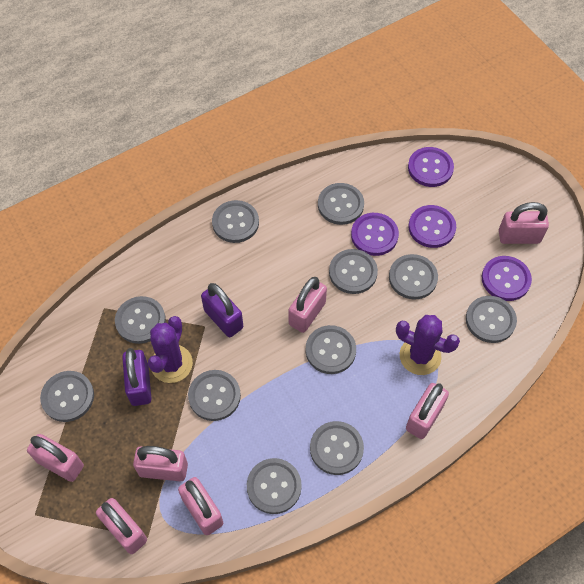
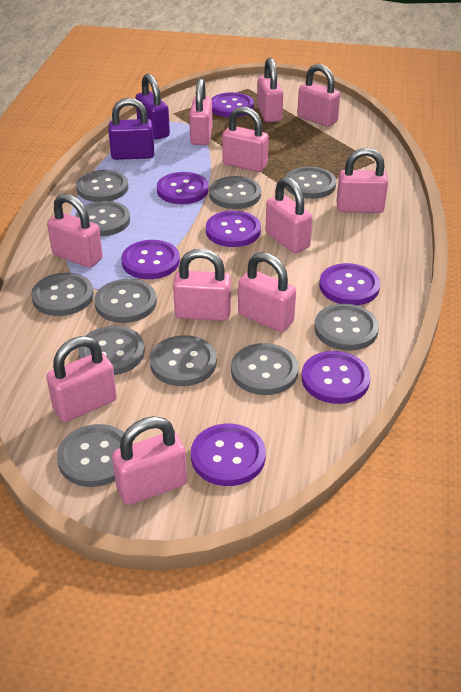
pink padlock: [27,434,84,482] [96,498,147,554] [133,446,188,481] [178,477,223,535] [288,277,327,333] [406,383,449,439] [499,202,549,244] = 7 -> [46,336,117,422] [47,194,103,268] [112,416,187,505] [173,249,231,321] [189,78,213,145] [222,107,269,172] [238,252,296,332] [257,58,283,122] [265,177,312,253] [297,64,340,127] [337,148,388,213] = 11
purple button: [351,213,399,256] [408,147,454,187] [408,205,456,248] [482,256,532,301] = 4 -> [121,240,180,279] [157,172,209,204] [191,424,266,486] [206,211,261,247] [211,92,254,117] [302,351,370,404] [319,263,380,305] = 7
purple cactus: [148,316,193,383] [396,315,460,375] = 2 -> none = 0

